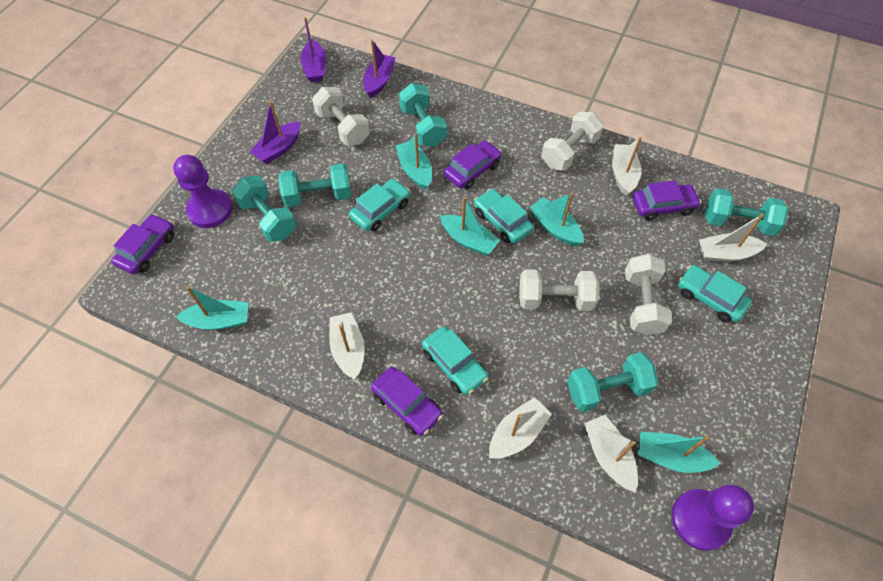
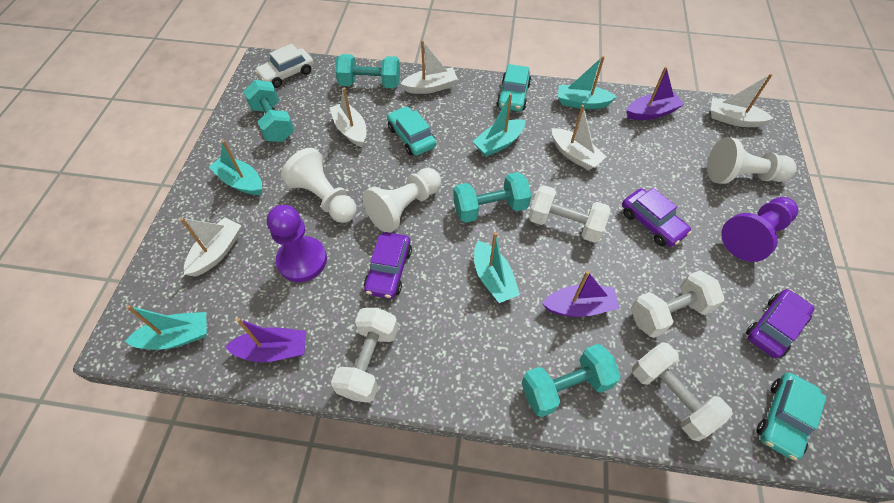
purple car: [111,214,174,274] [371,367,443,436] [444,140,502,189] [633,180,701,221] = 4 -> [364,232,412,299] [622,188,691,247] [746,289,814,358] = 3
turquoise car: [349,179,410,231] [422,327,488,395] [474,189,534,243] [678,265,752,322] = 4 -> [387,106,436,156] [497,64,531,111] [756,373,826,461] = 3
turquoise dumbbell: [232,176,297,242] [278,163,351,207] [399,83,447,147] [567,352,659,412] [705,188,789,236] = 5 -> [243,80,295,142] [335,54,400,89] [453,172,532,223] [522,344,621,417] = 4
white car: none = 0 -> [255,44,314,88] = 1
white pawn: none = 0 -> [281,148,357,223] [362,168,441,233] [707,137,797,184] = 3

